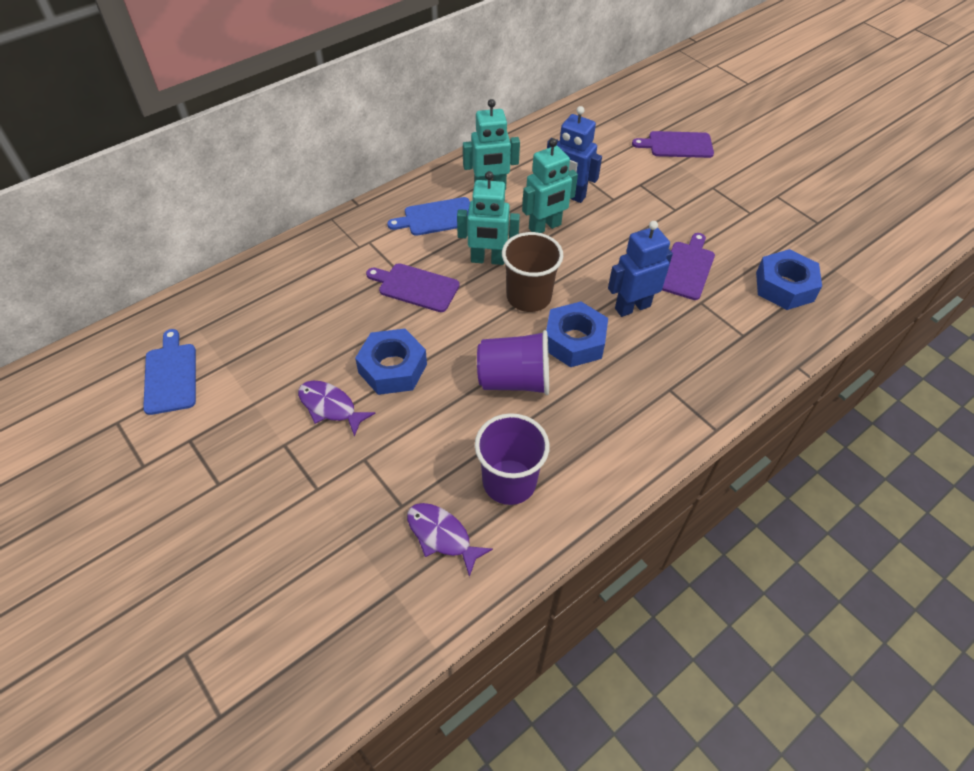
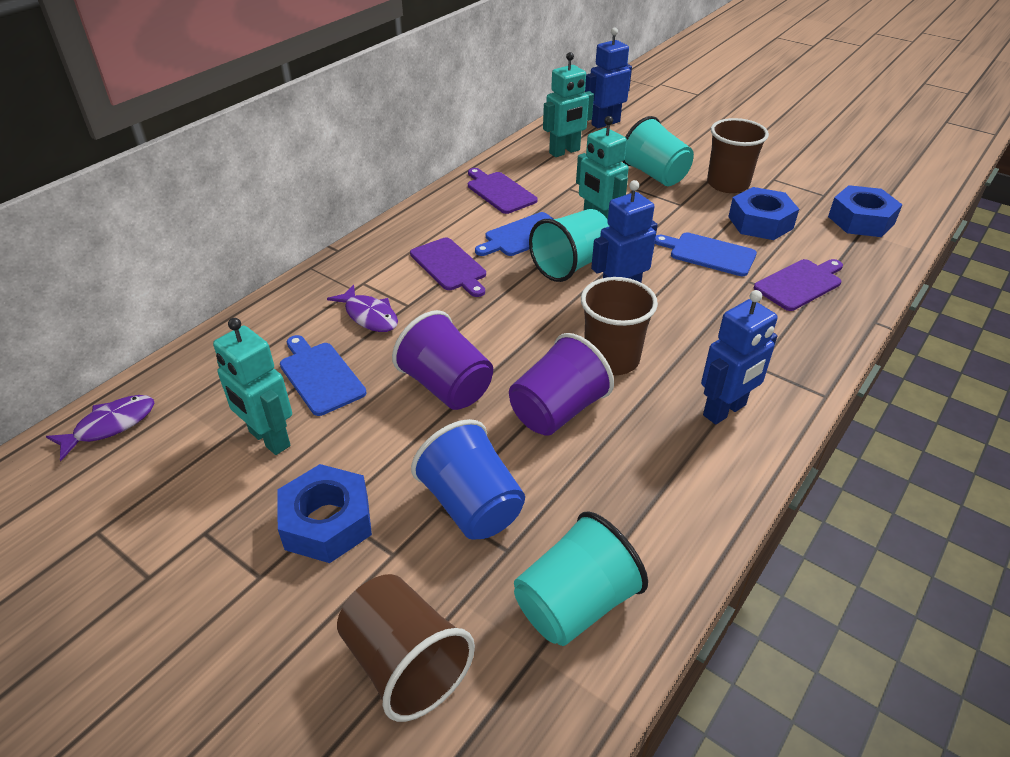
blue cup: none = 0 -> [411,419,525,540] = 1
blue cutting board: [143,329,196,415] [387,197,470,236] = 2 -> [280,335,366,416] [475,212,553,256] [655,233,757,276] = 3
blue robot: [547,106,602,203] [608,221,673,317] = 2 -> [585,28,632,128] [591,180,658,282] [701,290,777,425] = 3
brown cup: [502,232,563,312] = 1 -> [337,574,475,722] [581,277,658,375] [707,118,769,193] = 3
turquoise cup: none = 0 -> [514,511,648,646] [529,209,609,282] [622,116,694,186] = 3

